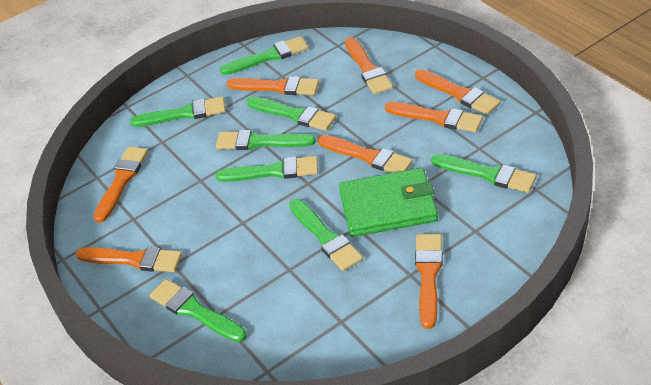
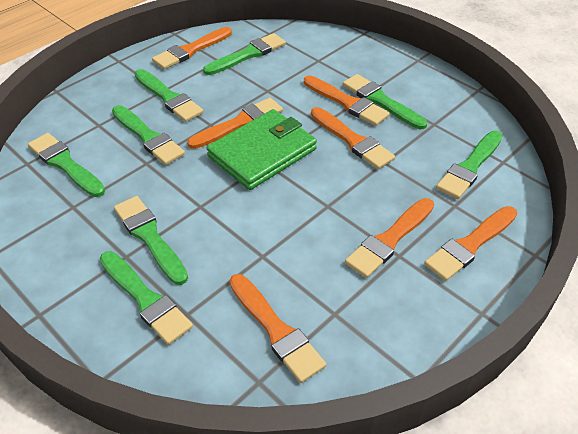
orange brush: [75,247,182,272] [93,146,148,223] [226,76,319,95] [318,135,413,173] [345,37,393,95] [385,102,483,133] [415,69,500,115] [415,234,443,329] = 8 -> [152,27,232,69] [187,98,283,149] [230,274,326,383] [304,75,390,126] [311,107,395,169] [345,198,434,278] [424,206,517,281] = 7

